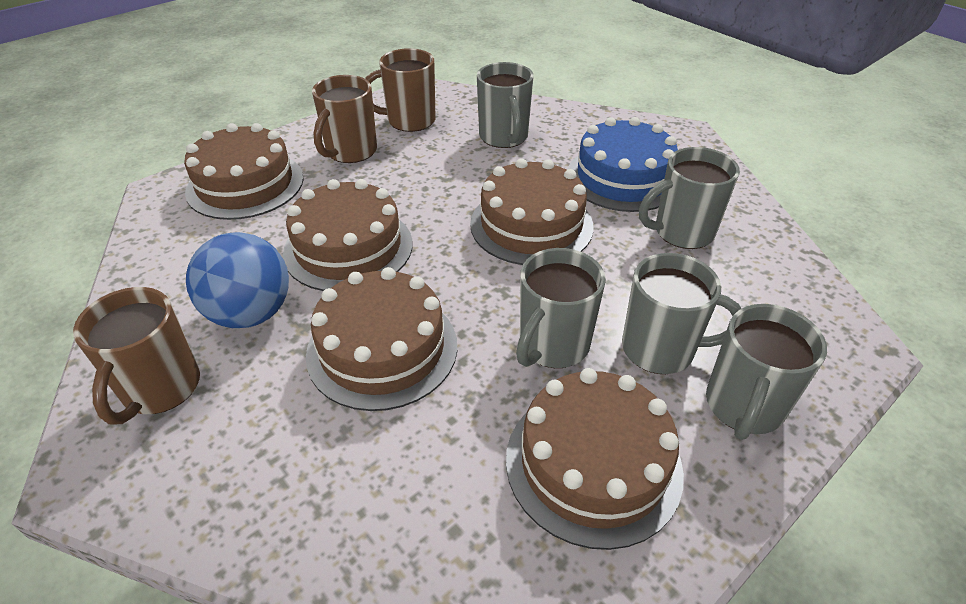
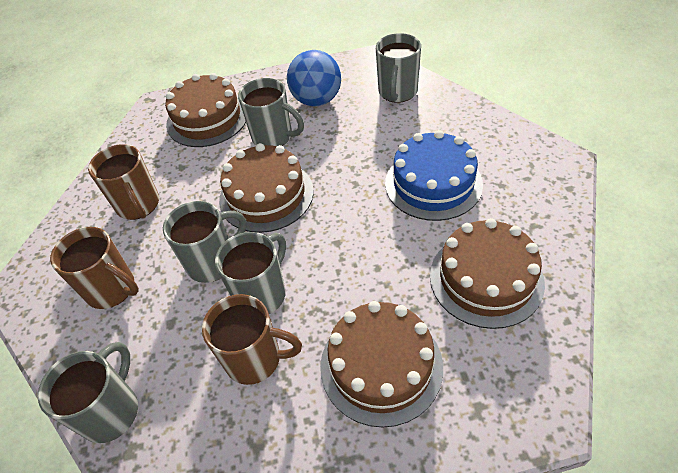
brown cake: [184,123,304,220] [283,179,412,291] [306,267,457,411] [470,158,594,265] [506,368,684,550] = 5 -> [165,73,246,147] [219,143,314,233] [320,301,443,427] [430,218,545,329] = 4

